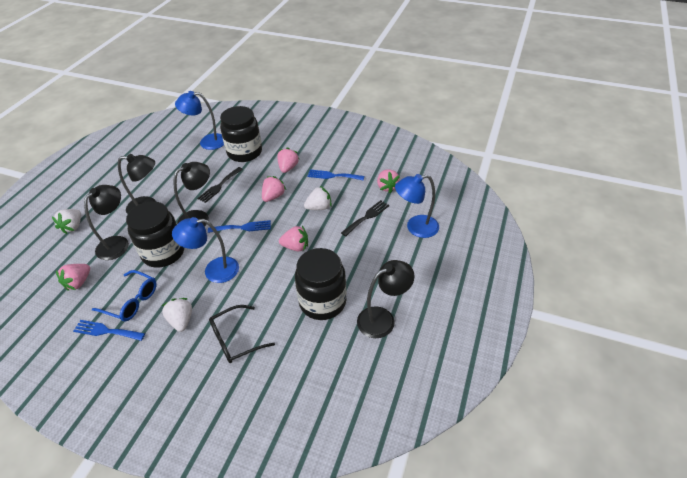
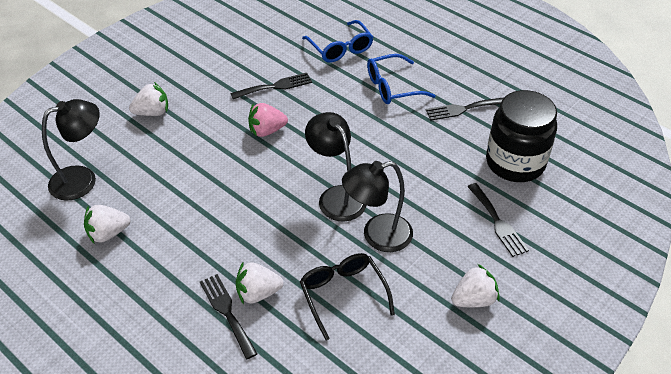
black fork: [197,167,243,203] [341,200,389,237] = 2 -> [200,274,258,359] [230,73,312,99] [426,97,504,121] [467,183,529,257] = 4
black jar: [126,201,184,268] [220,106,262,162] [295,248,347,320] = 3 -> [486,90,557,182] = 1
black lamp: [84,185,129,260] [118,154,156,214] [173,162,210,227] [357,260,414,338] = 4 -> [42,99,100,201] [305,112,366,222] [342,161,413,252] = 3
blue fork: [73,320,145,341] [208,220,271,233] [307,170,364,180] = 3 -> none = 0
blue glasses: [92,270,157,321] = 1 -> [302,20,373,63] [367,54,436,104] = 2
blue lamp: [172,217,239,283] [175,91,224,150] [395,174,439,238] = 3 -> none = 0
pink strawberry: [56,264,90,291] [262,176,286,202] [277,147,299,173] [279,226,308,251] [377,170,400,193] = 5 -> [248,103,288,137] = 1
white strawberry: [52,209,81,234] [162,298,192,332] [304,186,332,210] = 3 -> [84,205,130,244] [129,82,168,116] [236,262,284,305] [451,264,500,307] = 4

